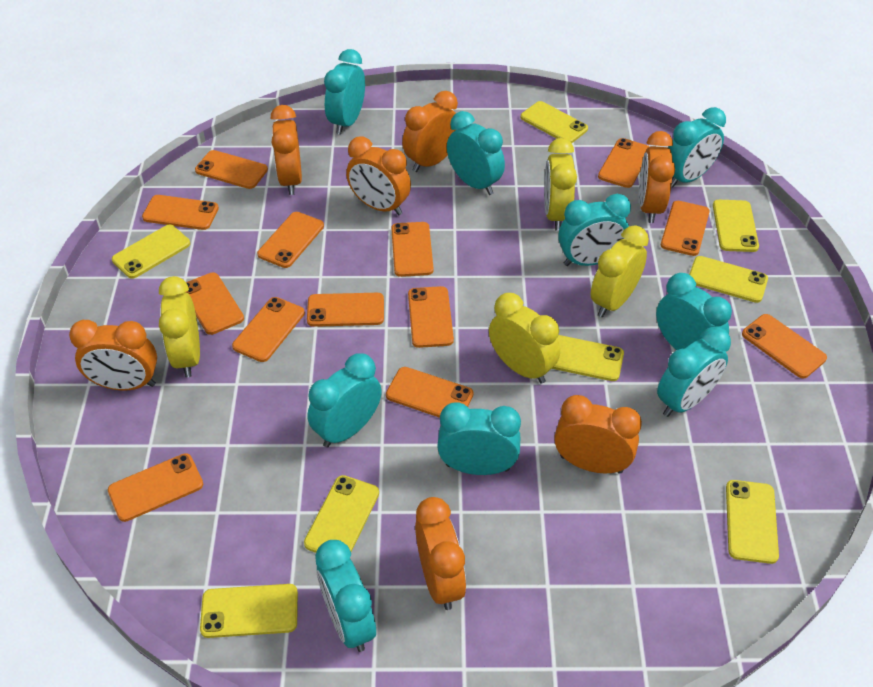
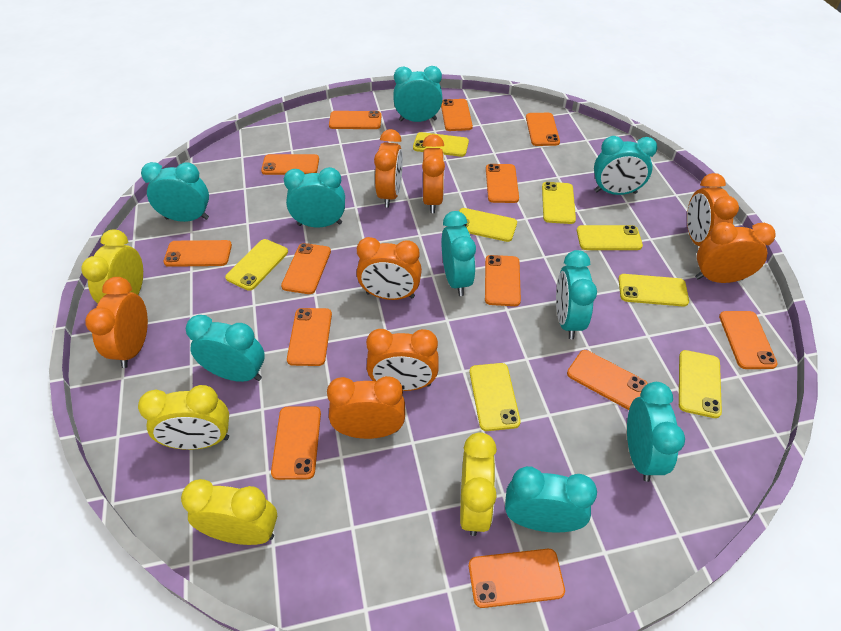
orange clock: [69,320,157,391] [271,105,302,195] [346,137,411,215] [402,91,458,172] [415,497,466,610] [554,395,642,474] [639,131,675,223] = 7 -> [85,277,148,368] [327,376,405,439] [357,237,422,300] [366,329,439,391] [374,129,403,207] [422,134,445,213] [687,173,739,247] [695,222,776,283] = 8

